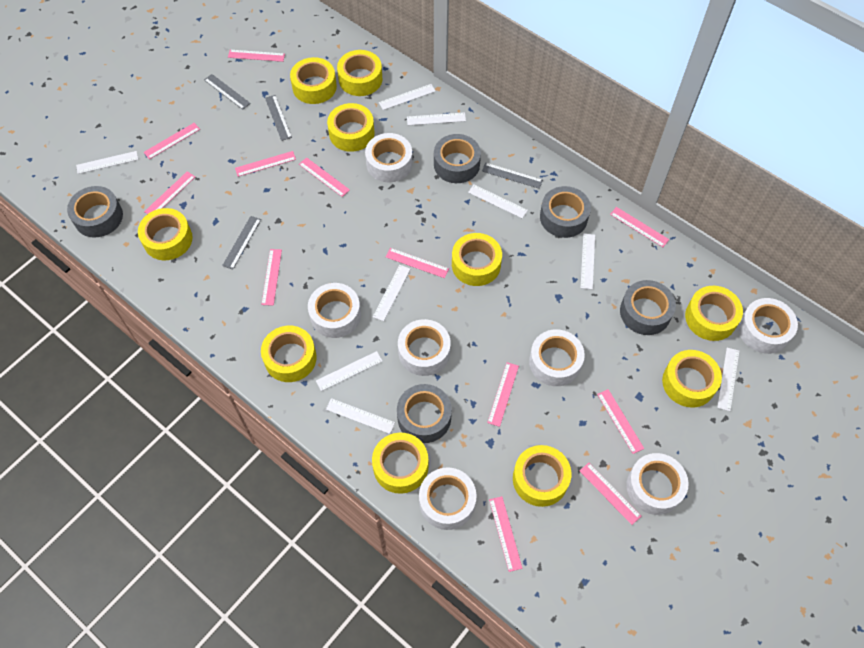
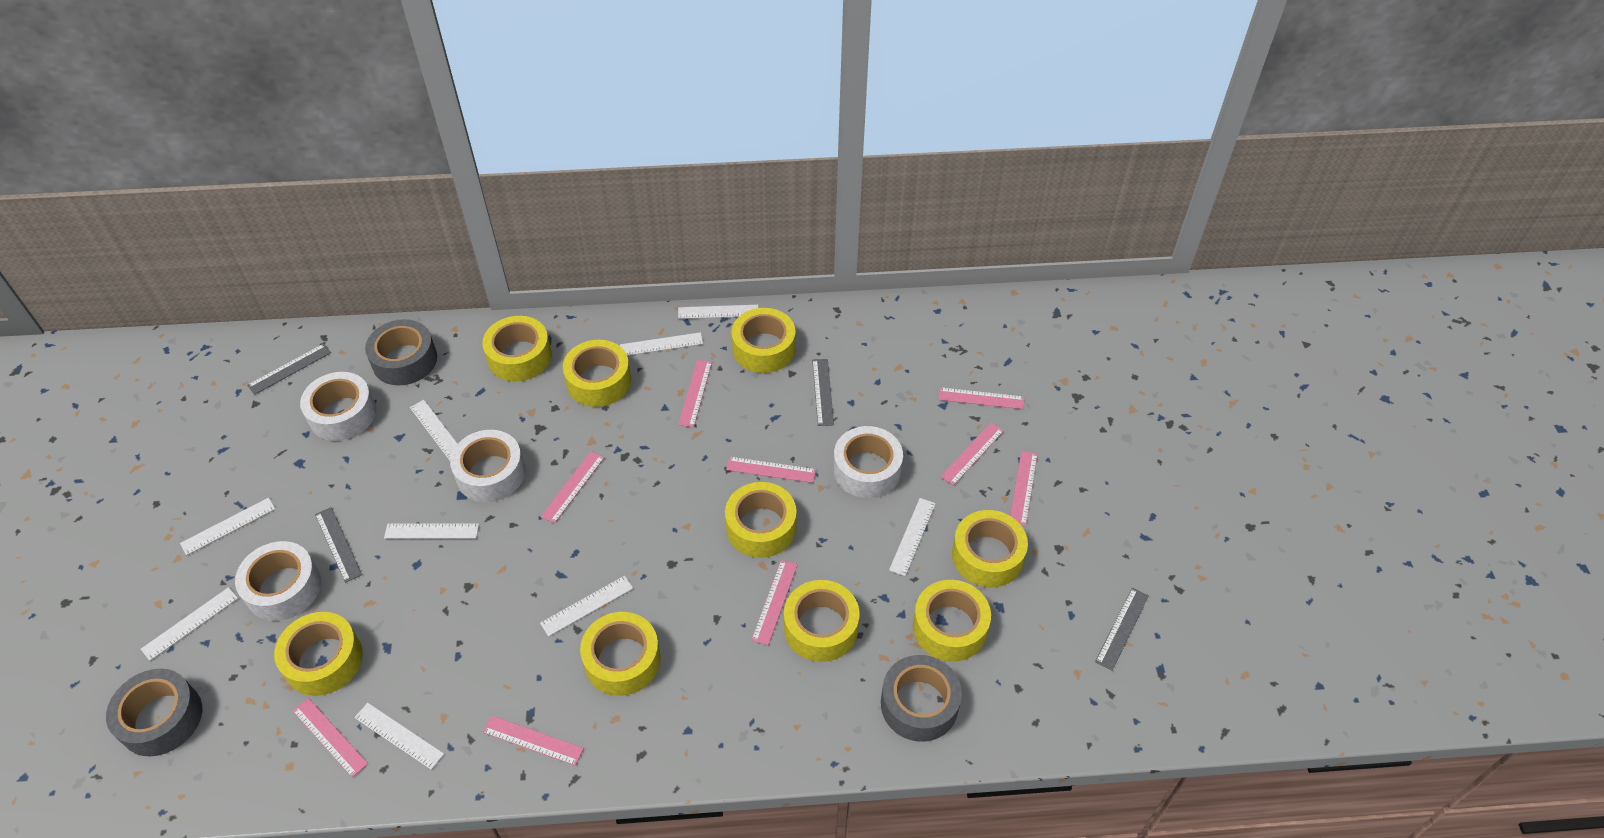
grey tape: [67,186,123,238] [397,384,452,443] [434,134,481,183] [540,186,591,238] [620,280,676,335] = 5 -> [106,669,202,757] [365,319,437,385] [881,655,962,742] = 3
pink ruler: [143,123,200,159] [144,171,195,214] [228,50,285,62] [235,151,296,177] [261,249,282,306] [299,157,350,197] [386,248,449,278] [487,362,519,427] [489,496,522,572] [580,463,641,525] [597,389,644,454] [610,207,669,247] = 12 -> [292,698,368,778] [483,716,584,766] [541,451,605,524] [678,360,712,428] [726,457,816,483] [751,560,798,645] [939,387,1024,409] [940,423,1004,486] [1010,451,1038,526] = 9
white tape: [308,283,361,338] [365,133,413,182] [398,319,451,376] [419,467,477,530] [529,329,585,386] [626,453,689,515] [738,298,798,354] = 7 -> [235,541,321,621] [300,372,376,441] [450,430,525,502] [833,426,903,498] = 4
yellow tape: [138,208,193,260] [261,326,317,382] [290,57,337,104] [327,103,375,152] [337,50,382,96] [372,433,429,494] [452,233,502,286] [513,445,572,507] [662,350,722,408] [685,286,743,341] = 10 -> [274,612,363,696] [482,316,552,381] [563,340,631,407] [580,612,661,696] [725,482,797,558] [731,308,796,373] [784,580,860,662] [913,580,991,662] [952,510,1028,587] = 9

